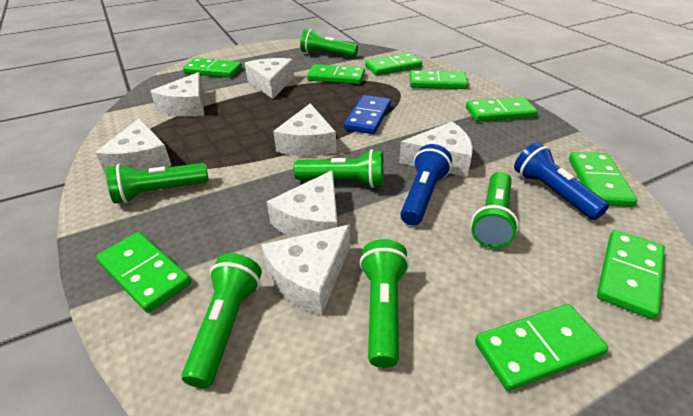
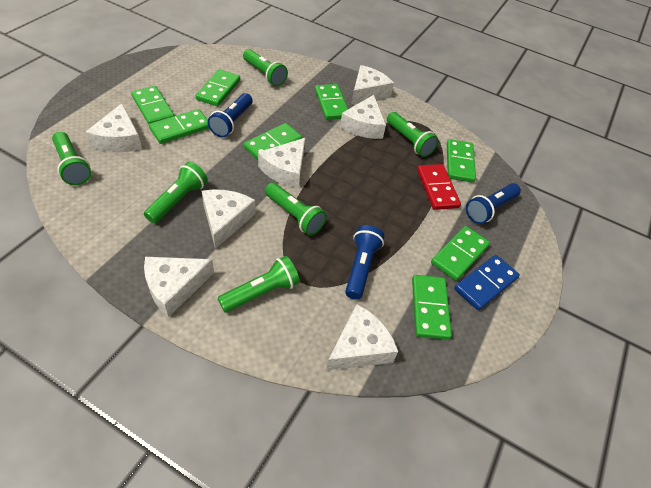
blue flashlight: [400,144,452,226] [514,142,609,220] = 2 -> [208,93,253,137] [345,225,384,300] [466,183,521,224] = 3
green domino: [96,232,191,313] [183,58,242,78] [307,64,365,84] [365,53,422,76] [410,70,468,89] [466,97,538,122] [475,304,608,391] [569,152,637,207] [597,230,665,319] = 9 -> [131,86,174,125] [149,109,209,144] [195,69,240,106] [244,123,302,160] [315,84,348,120] [412,275,452,340] [431,226,490,281] [447,139,476,183] = 8
red domino: none = 0 -> [417,164,461,210] = 1

